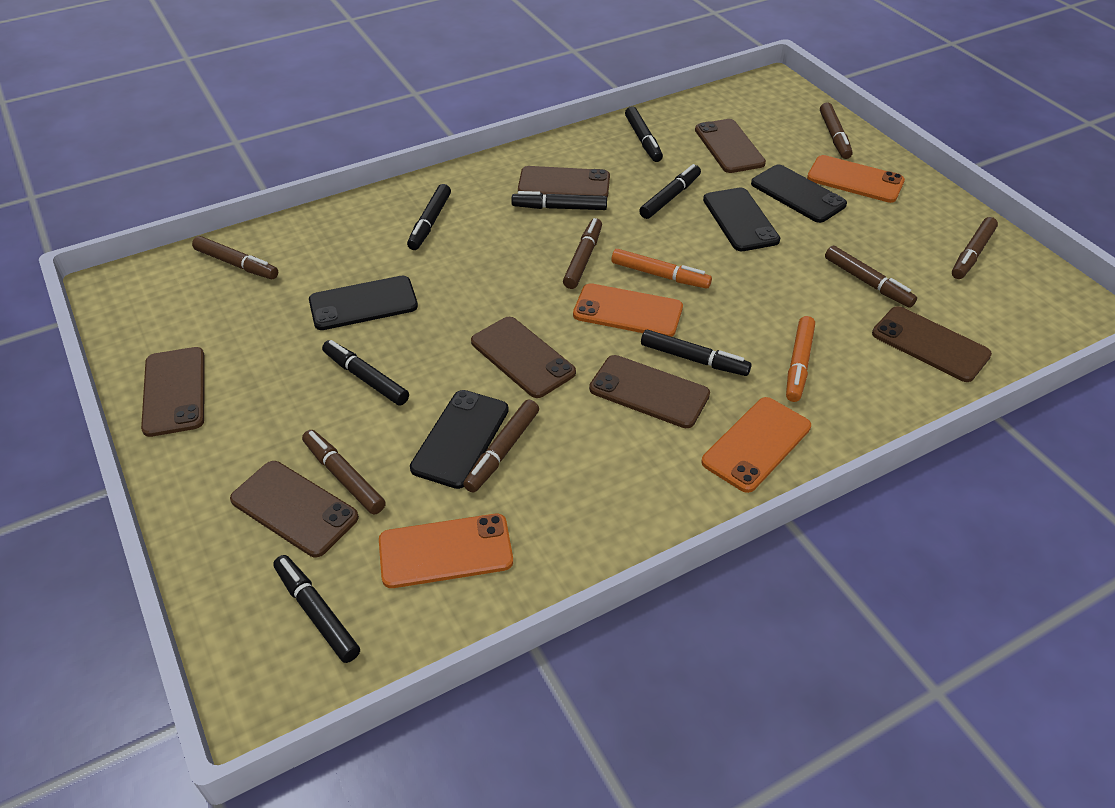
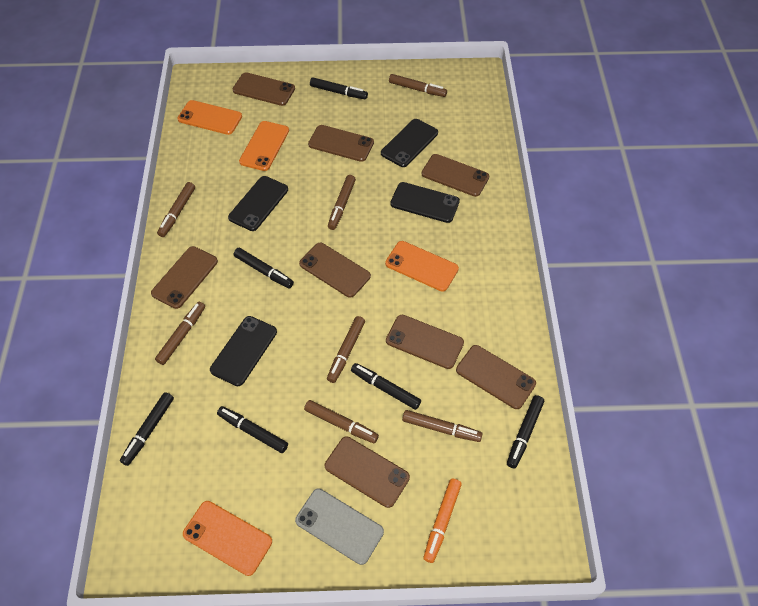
black marker: [273,555,360,663] [322,340,409,406] [407,184,451,250] [511,191,607,210] [625,106,663,162] [639,164,701,219] [641,330,751,376] = 7 -> [120,392,174,466] [217,406,288,453] [234,248,294,289] [310,77,368,99] [351,363,421,410] [507,395,544,468] = 6
brown phone: [141,347,205,437] [230,461,359,557] [471,317,576,398] [518,166,610,198] [589,355,710,428] [695,119,766,173] [872,306,992,382] = 7 -> [151,246,218,309] [233,72,295,106] [299,243,371,298] [308,125,374,162] [325,437,410,508] [386,315,464,369] [422,154,489,197] [456,345,536,409] = 8
grey phone: none = 0 -> [295,489,384,565] = 1
orange marker: [611,249,712,289] [786,316,815,402] = 2 -> [423,478,462,563] = 1

